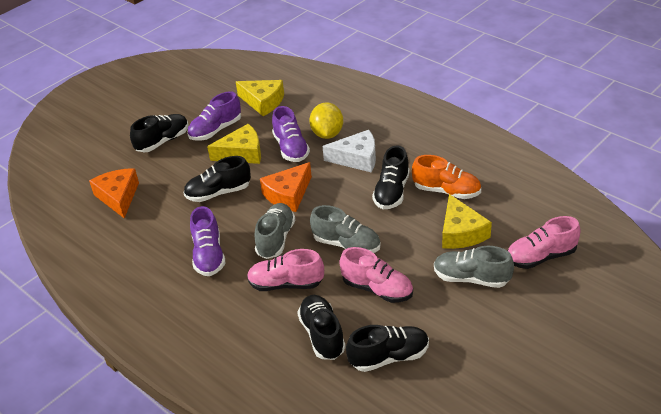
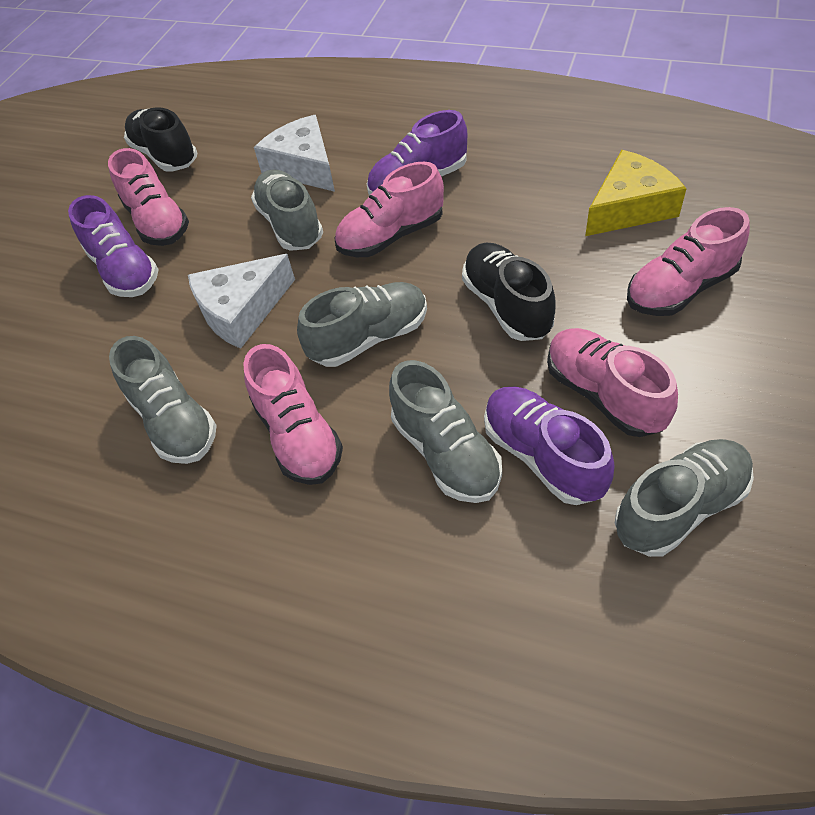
black shoe: [130,114,189,153] [183,156,251,202] [297,295,346,360] [346,325,429,372] [372,146,410,209] = 5 -> [124,107,197,172] [462,243,555,341] = 2
grey shoe: [255,203,295,259] [310,205,381,253] [434,246,514,288] = 3 -> [109,336,217,464] [251,169,323,251] [297,282,427,367] [389,360,502,503] [615,439,754,557] = 5
orange cheese: [89,168,139,218] [260,162,312,212] = 2 -> none = 0
orange shoe: [412,155,481,199] = 1 -> none = 0
pink shoe: [247,249,324,291] [340,247,413,303] [508,216,581,269] = 3 -> [108,148,189,246] [243,344,343,485] [335,162,444,257] [547,328,678,437] [627,207,750,316] = 5
white cheese: [323,130,376,173] = 1 -> [188,254,295,349] [254,115,335,192] = 2
yellow cheese: [207,124,261,164] [236,80,284,116] [442,194,492,249] = 3 -> [585,150,687,236] = 1
yellow lemon: [309,102,343,139] = 1 -> none = 0

